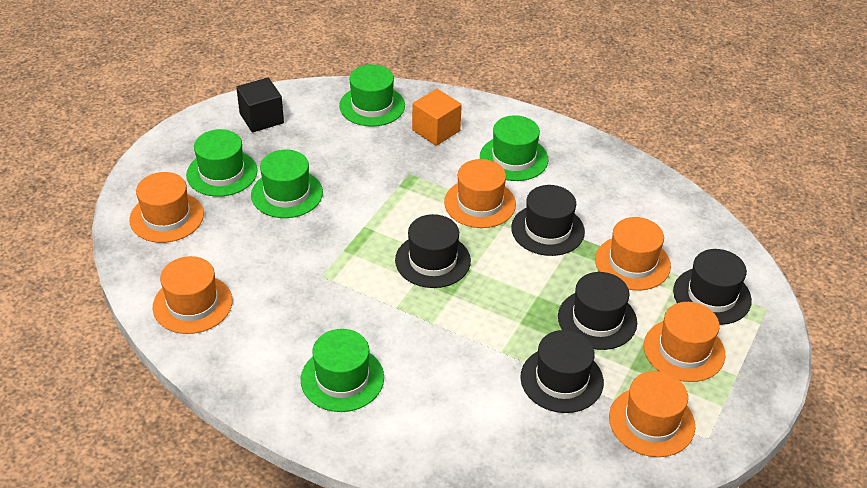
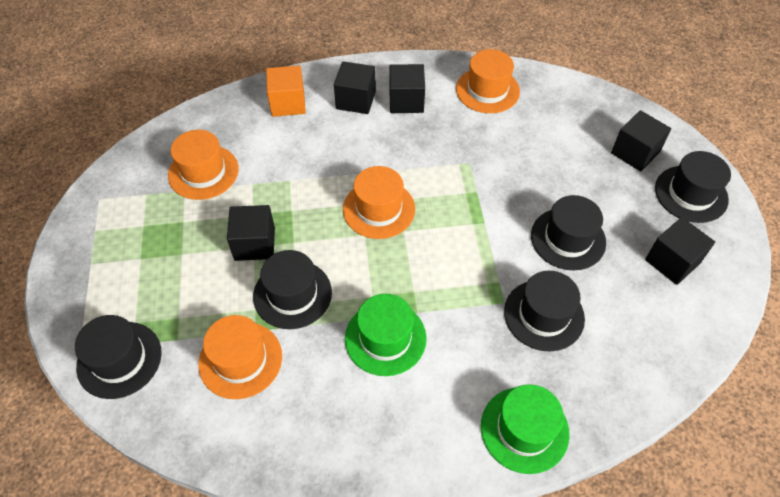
black cube: [236,78,284,133] = 1 -> [227,205,275,261] [334,61,376,114] [389,64,425,113] [611,110,671,171] [645,217,715,285] = 5
green hat: [186,129,257,197] [251,149,323,218] [300,329,384,412] [339,65,405,127] [480,115,548,181] = 5 -> [345,294,427,376] [481,384,570,474] = 2
orange hat: [129,172,204,243] [152,256,232,334] [444,159,516,228] [595,217,671,291] [609,371,695,457] [644,302,726,382] = 6 -> [168,130,239,200] [198,315,282,399] [343,166,415,239] [456,49,520,113] = 4

